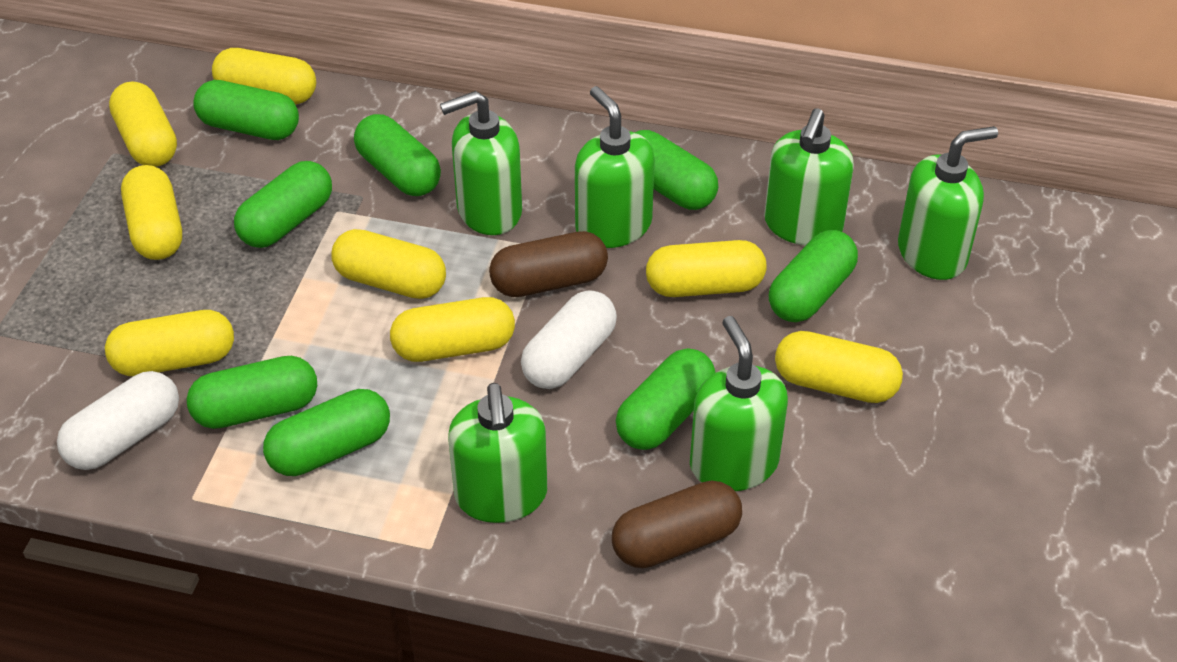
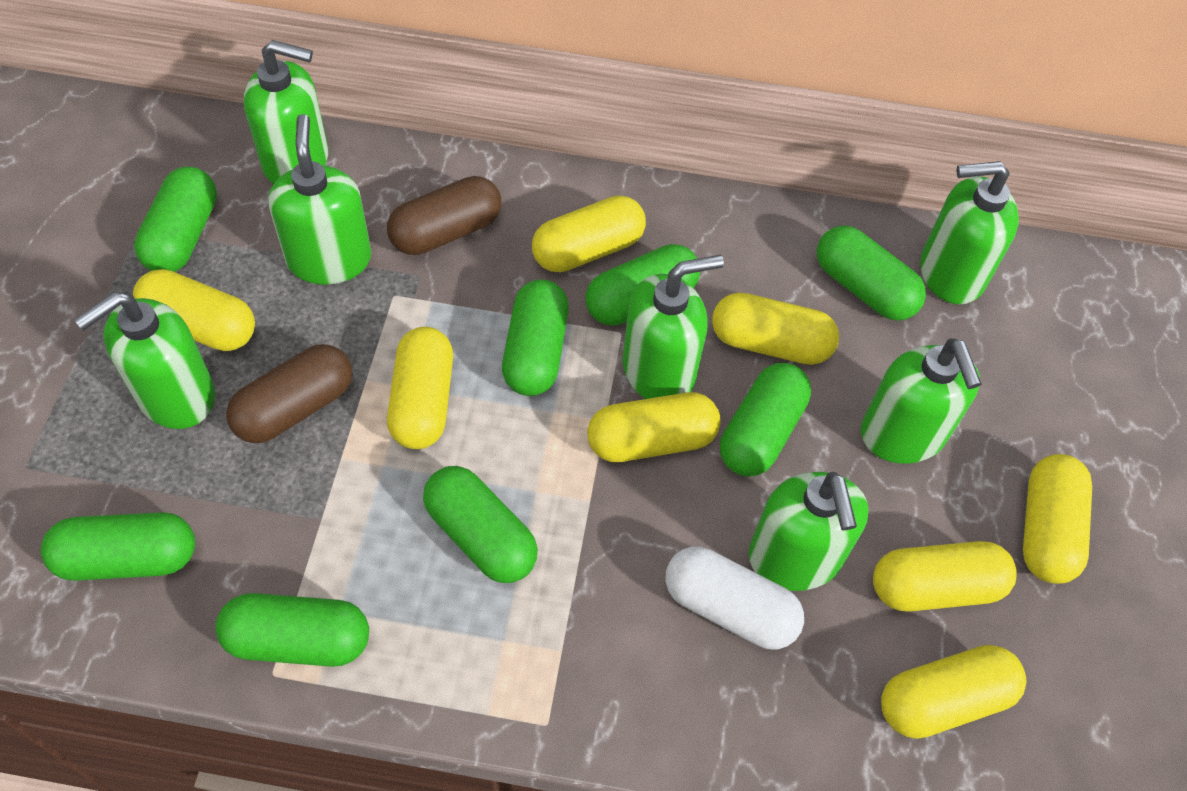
green soap dispenser: [440,91,522,235] [448,383,547,523] [575,86,655,248] [690,316,788,491] [764,108,854,245] [898,126,998,280] = 6 -> [74,292,215,429] [244,40,328,184] [268,114,372,284] [622,255,724,399] [748,472,869,591] [861,338,982,464] [920,161,1019,304] = 7
white capsule: [57,371,179,470] [521,290,617,389] = 2 -> [666,547,804,649] = 1

